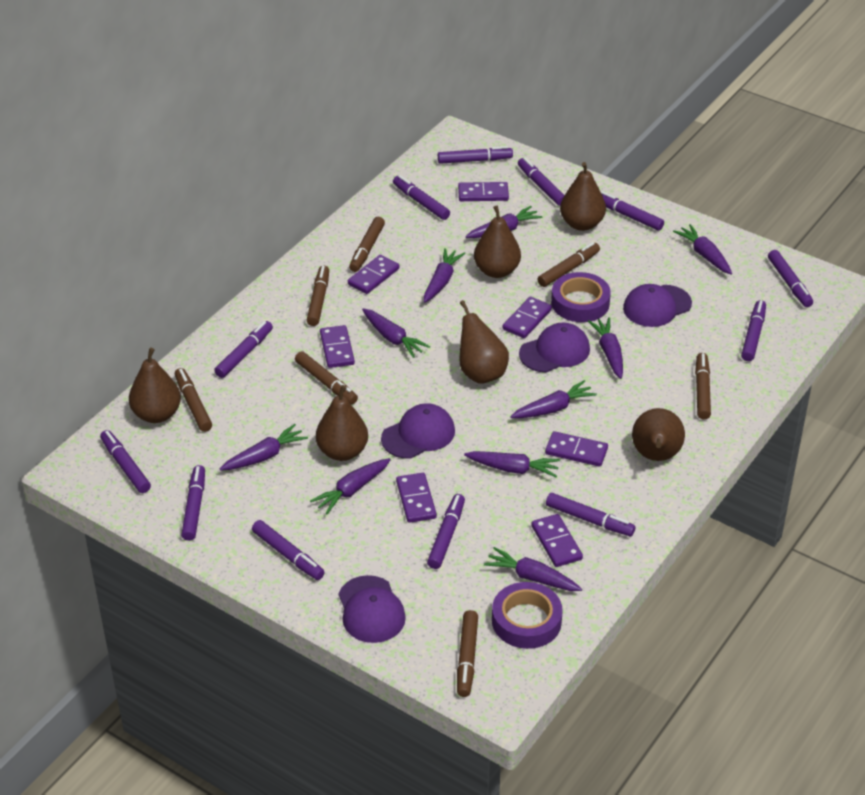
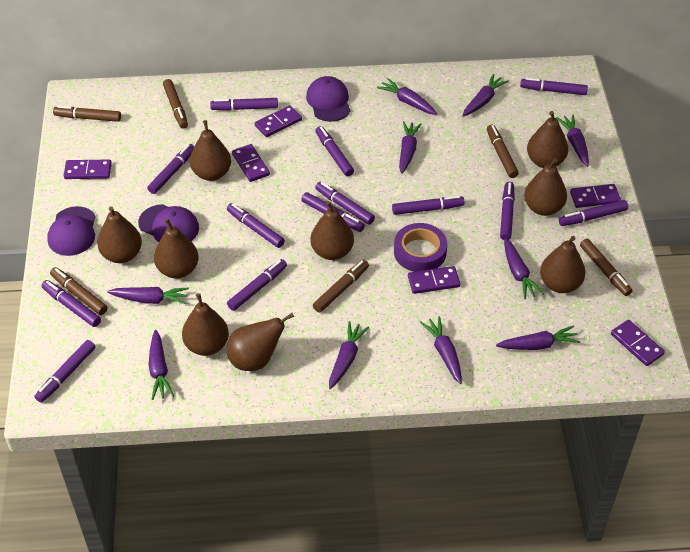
brown marker: [175,368,212,432] [295,351,358,404] [307,266,329,326] [349,217,385,272] [457,610,478,697] [537,242,600,287] [695,353,711,420] = 7 -> [50,267,107,315] [53,106,121,122] [163,79,188,129] [313,260,369,312] [487,125,519,178] [580,239,632,296] = 6
brown pear: [129,348,181,423] [316,385,368,461] [460,300,509,384] [474,206,521,278] [560,162,606,231] [632,408,685,461] = 6 -> [97,206,142,263] [154,218,199,278] [182,293,229,356] [190,120,231,181] [227,313,294,371] [311,201,354,260] [524,158,567,216] [527,111,568,168] [540,236,586,293] = 9
purple cap: [338,575,406,643] [381,403,455,459] [519,323,590,372] [623,284,692,327] = 4 -> [47,206,96,256] [138,204,199,242] [306,76,350,122] = 3
purple domino: [320,325,355,368] [348,255,400,294] [396,473,437,523] [458,182,509,201] [503,297,552,338] [531,514,583,567] [545,431,608,467] = 7 -> [64,159,112,179] [232,144,270,182] [255,105,302,137] [408,266,460,294] [570,184,621,208] [611,320,665,366] = 6
purple marker: [100,430,151,493] [181,465,205,541] [214,321,273,378] [252,520,325,580] [393,175,450,220] [427,494,465,569] [438,146,513,164] [518,158,565,206] [546,493,635,536] [601,191,664,231] [741,300,766,361] [768,250,813,307] = 12 -> [34,340,96,403] [42,280,101,327] [147,144,194,194] [210,98,278,111] [227,203,285,248] [227,259,287,311] [301,192,365,232] [315,126,354,176] [315,182,375,225] [392,196,465,215] [500,182,515,240] [520,78,588,95] [559,200,628,226] = 13
purple tape: [492,582,563,649] [551,272,611,322] = 2 -> [394,223,447,272] = 1

